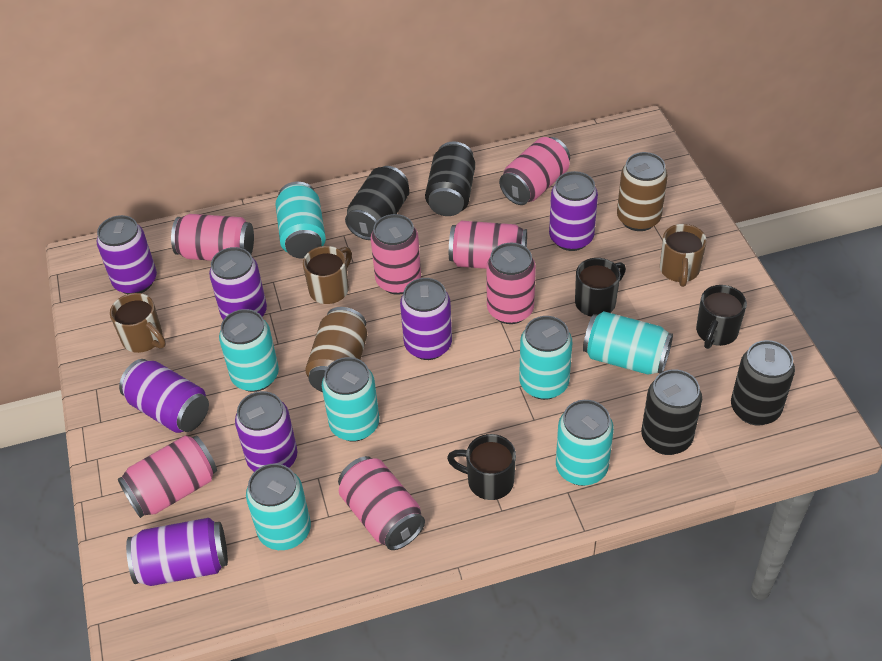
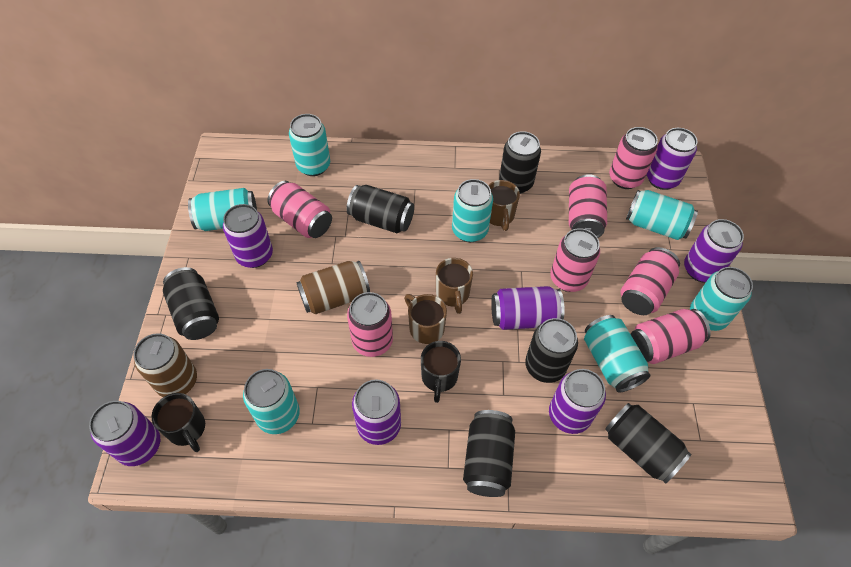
black can: [345,166,410,240] [425,141,475,216] [641,369,702,455] [731,340,795,426] = 4 -> [163,267,219,340] [346,185,414,233] [463,410,515,497] [499,131,541,194] [525,318,578,383] [605,403,692,484] = 6
black mug: [447,434,516,500] [575,258,626,317] [696,285,747,349] = 3 -> [152,393,205,452] [421,341,461,403] = 2

